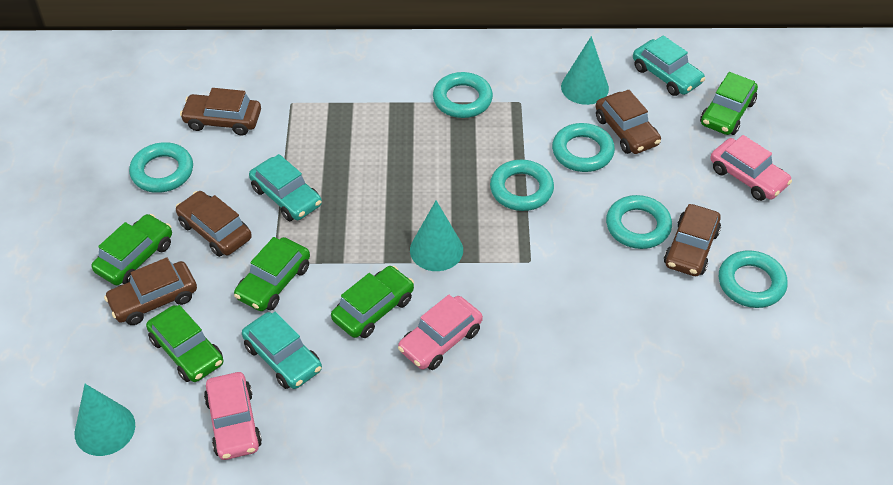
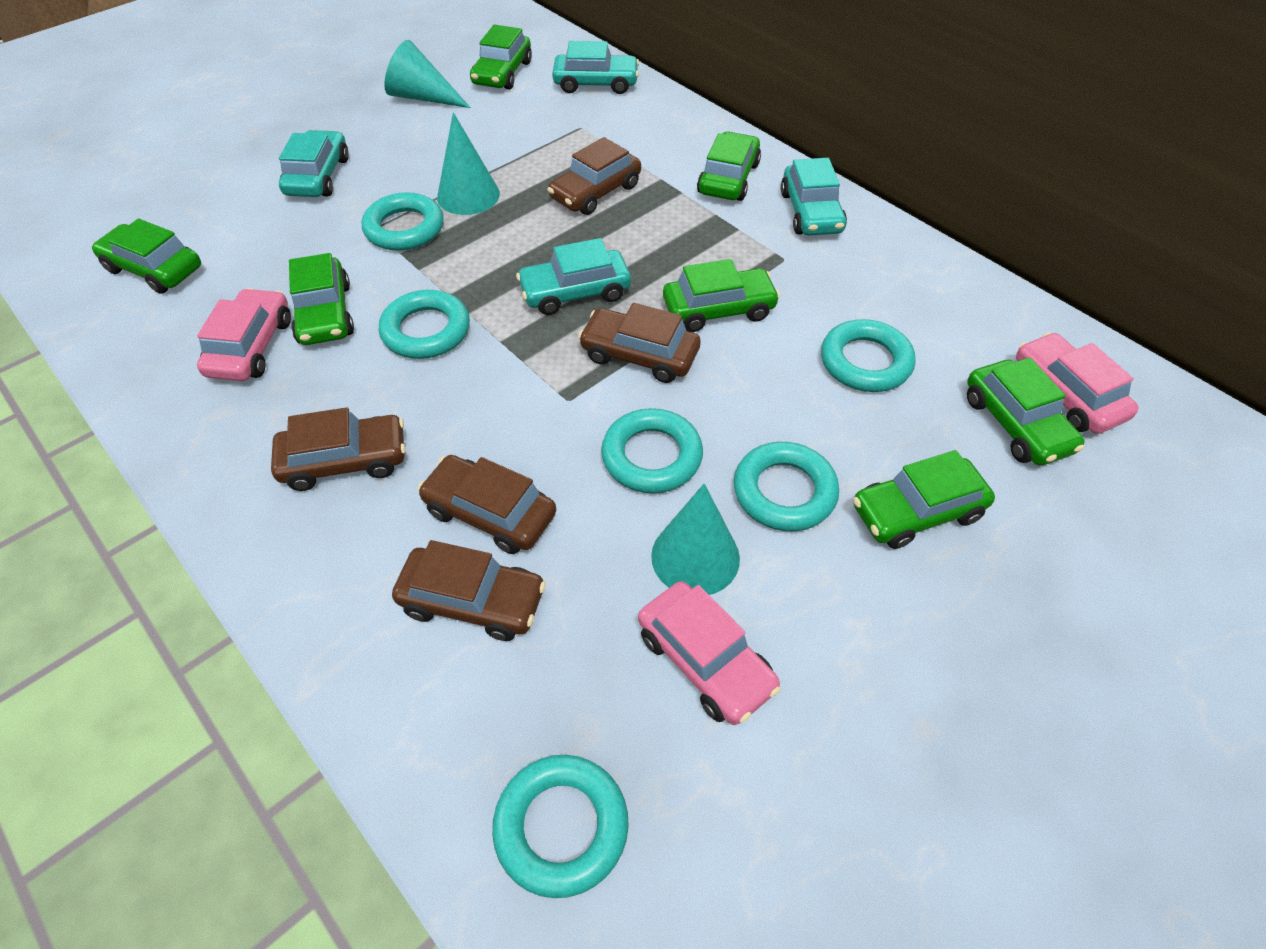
green car: [92,214,172,285] [146,305,223,382] [234,237,310,311] [331,266,414,338] [700,72,758,135] = 5 -> [92,219,201,294] [289,253,354,345] [470,25,532,90] [663,259,780,332] [697,132,761,201] [853,450,995,549] [967,358,1085,466] = 7
turquoise car: [242,312,322,389] [249,154,322,221] [633,35,705,96] = 3 -> [279,130,349,197] [516,238,631,315] [552,41,639,94] [781,158,847,236] = 4

